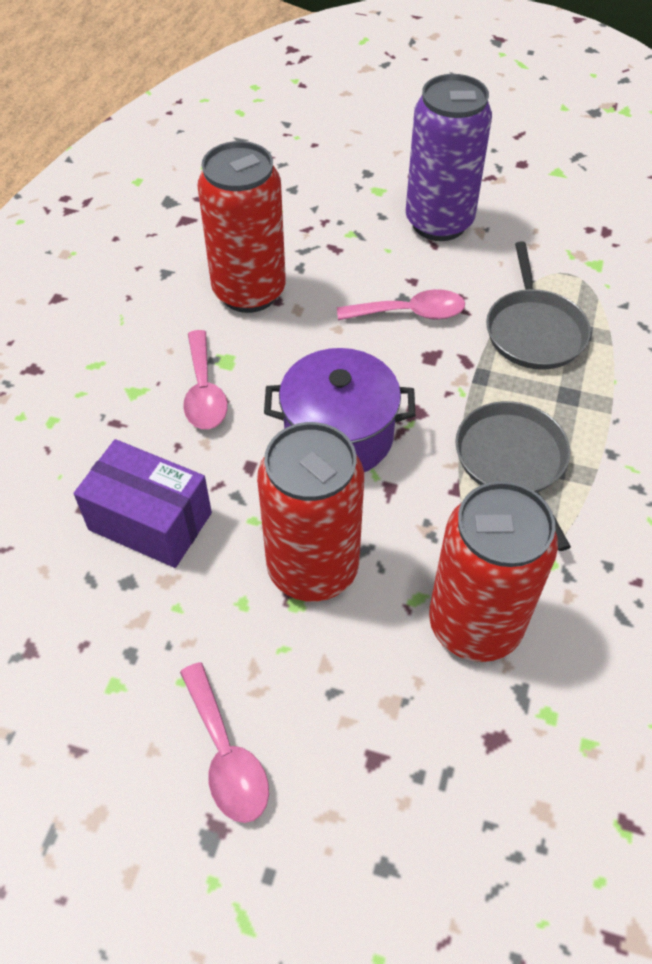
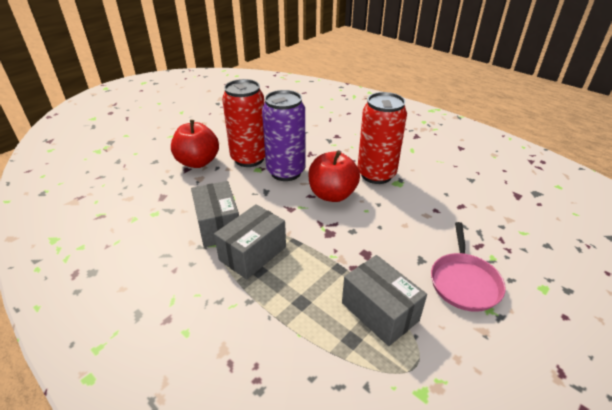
grey box: none = 0 -> [191,181,239,248] [214,204,286,279] [342,255,427,346] = 3
grey pan: [455,401,571,551] [486,241,591,370] = 2 -> none = 0
pink pan: none = 0 -> [431,222,506,312] = 1
pink spoon: [180,662,269,823] [183,330,228,429] [337,289,465,320] = 3 -> none = 0
purple box: [74,439,212,568] = 1 -> none = 0
purple pot: [264,348,415,472] = 1 -> none = 0
red apple: none = 0 -> [171,120,219,168] [308,151,360,202] = 2
red can: [197,141,286,313] [257,422,364,602] [429,481,558,662] = 3 -> [222,79,265,167] [358,92,407,184] = 2

